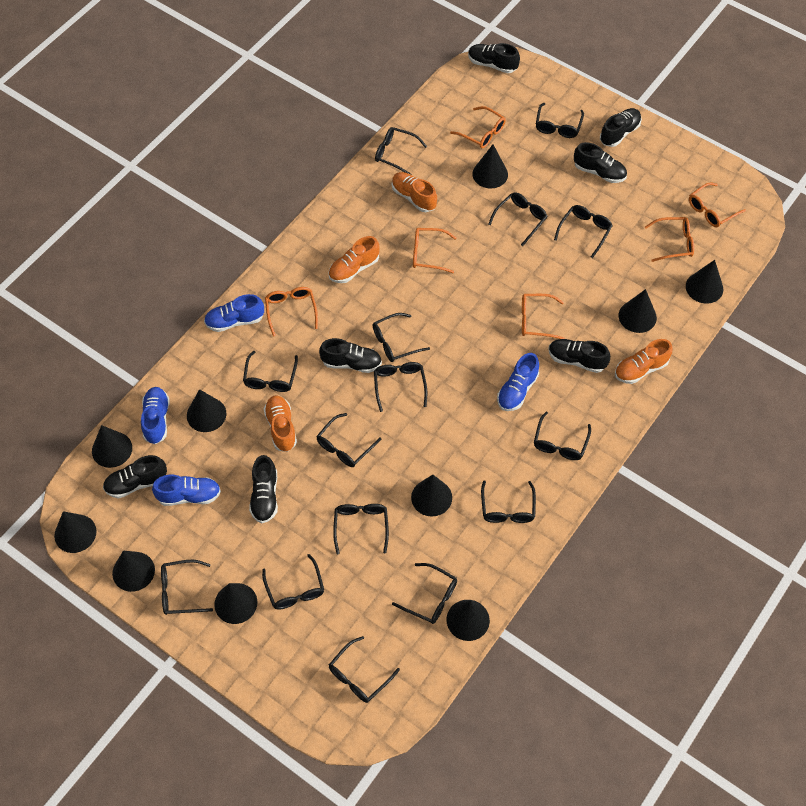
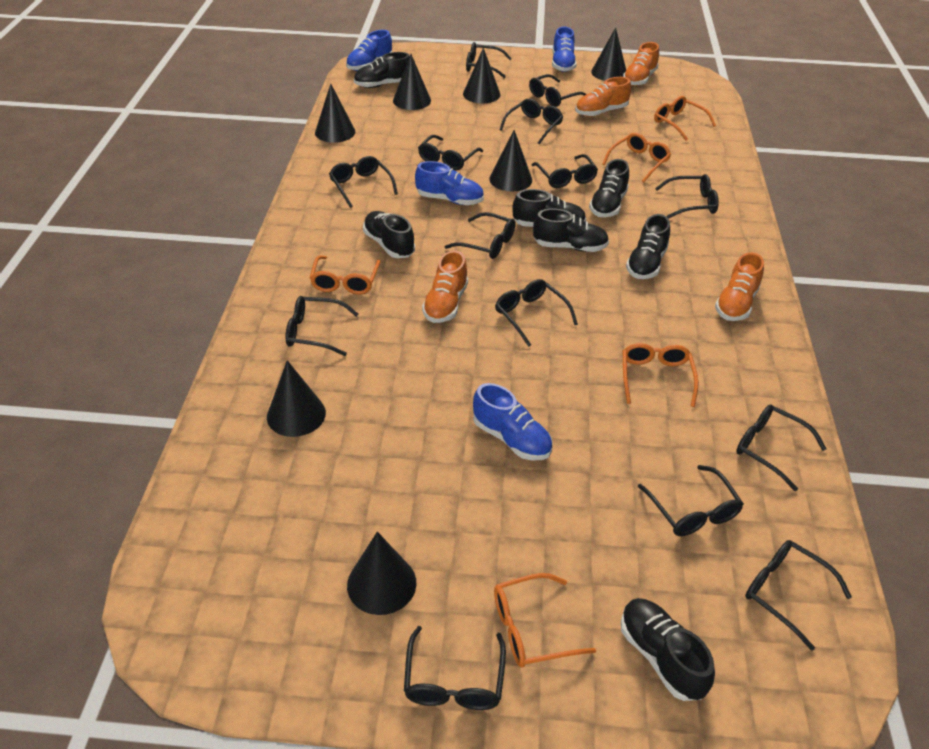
black cone: [54,511,96,553] [92,425,132,468] [112,550,155,592] [187,389,226,432] [214,583,257,624] [411,475,452,517] [447,600,490,641] [472,145,508,188] [619,289,657,333] [686,260,723,304] = 10 -> [267,360,326,437] [315,83,355,143] [347,532,416,615] [393,54,431,110] [463,47,500,103] [489,130,532,191] [591,27,626,81] = 7
black glasses: [161,560,213,615] [243,351,298,392] [262,554,324,610] [316,413,381,467] [329,636,400,703] [333,504,389,554] [373,313,430,362] [374,362,427,412] [375,127,427,175] [392,563,457,624] [481,481,536,523] [488,192,548,246] [534,412,591,460] [536,103,584,138] [554,205,613,258] = 15 -> [286,296,358,356] [329,156,398,208] [404,626,506,710] [418,135,483,170] [445,212,515,259] [466,42,512,78] [495,279,578,347] [500,99,563,144] [529,74,586,107] [532,154,598,188] [638,465,744,536] [655,174,719,219] [736,404,827,491] [745,540,852,651] = 14
orange glasses: [265,287,318,337] [413,228,456,273] [450,106,506,148] [522,294,565,339] [645,217,694,262] [689,182,746,227] = 6 -> [310,255,380,294] [494,573,596,667] [602,133,671,182] [623,343,698,407] [654,96,716,141] = 5

